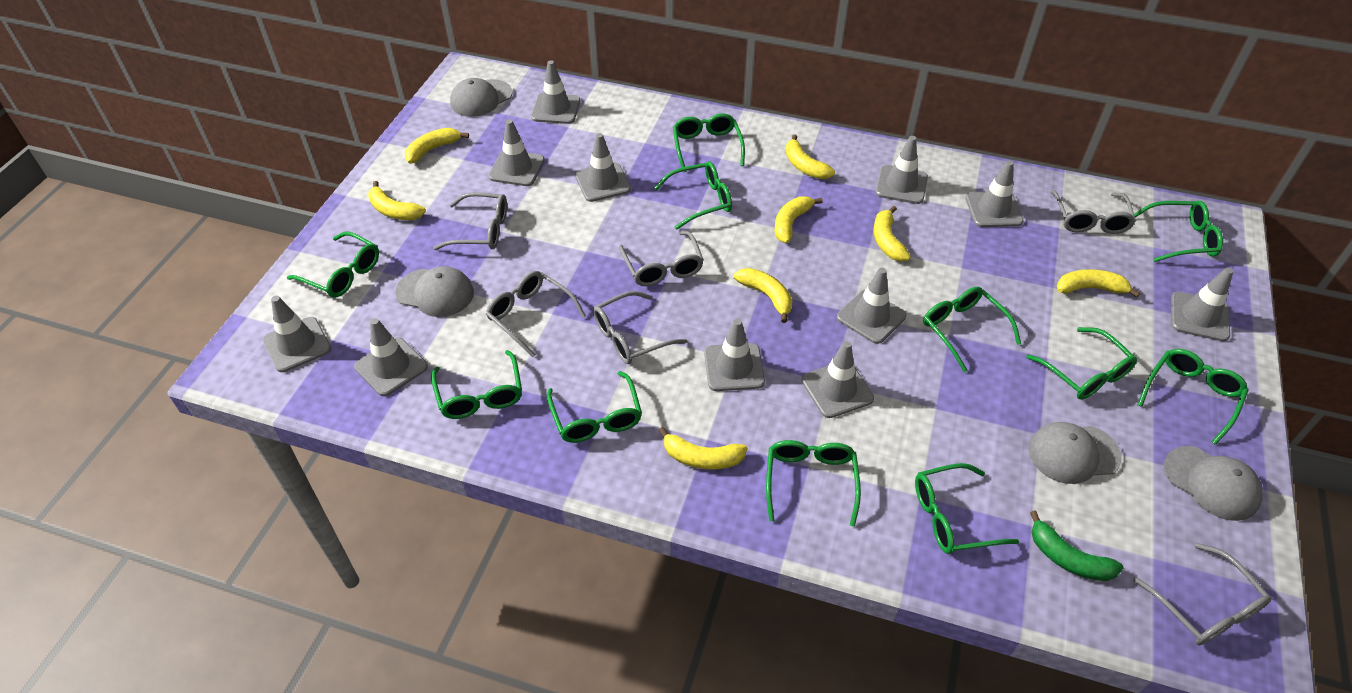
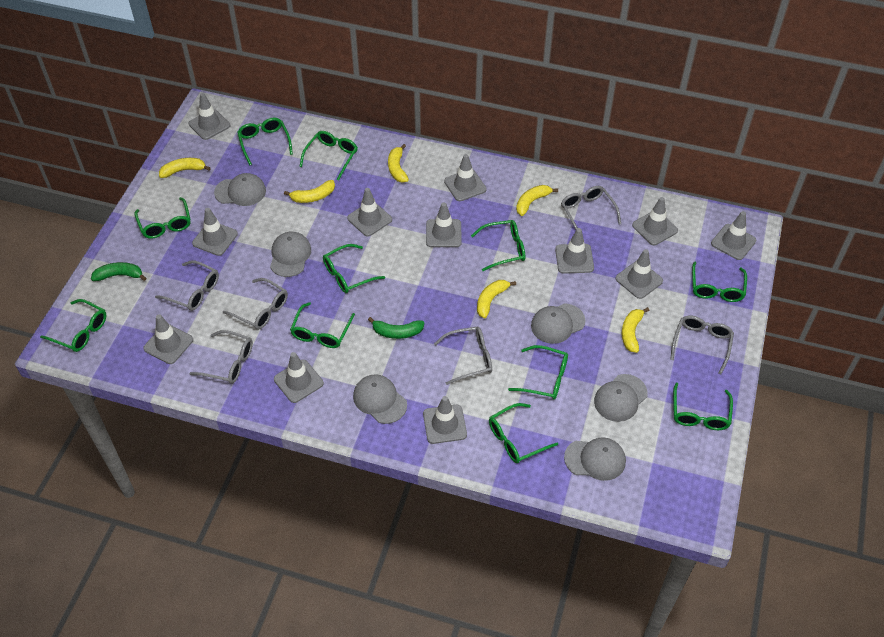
green banana: [1030,510,1123,581] = 1 -> [91,262,146,281] [368,317,424,339] = 2
grey cap: [395,266,474,317] [450,78,513,117] [1028,422,1122,484] [1164,446,1263,521] = 4 -> [214,173,266,206] [270,232,311,277] [353,374,407,424] [531,303,586,344] [564,438,626,481] [594,374,648,422] = 6
grey traffic cone: [263,296,331,372] [354,318,428,396] [488,119,545,186] [531,60,580,124] [575,133,631,202] [704,319,765,391] [801,341,874,418] [837,268,906,344] [875,136,928,204] [966,160,1024,227] [1171,268,1233,341] = 11 -> [143,314,193,364] [189,93,230,140] [192,208,238,256] [274,352,324,403] [347,188,392,237] [423,396,467,444] [426,202,462,247] [444,154,487,201] [555,228,594,274] [615,249,663,299] [632,197,678,245] [711,211,756,260] = 12
yellow banana: [368,181,426,220] [405,128,469,164] [658,427,747,470] [734,268,793,323] [775,197,823,243] [786,134,835,179] [873,206,911,261] [1057,269,1140,298] = 8 -> [159,158,211,178] [284,180,335,203] [388,144,409,183] [477,280,516,318] [516,185,558,216] [622,307,650,353] = 6

